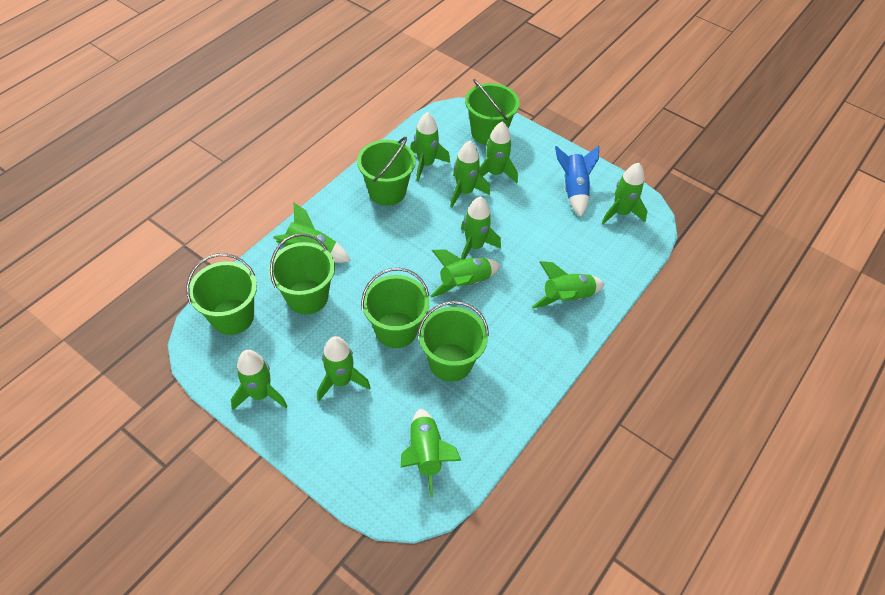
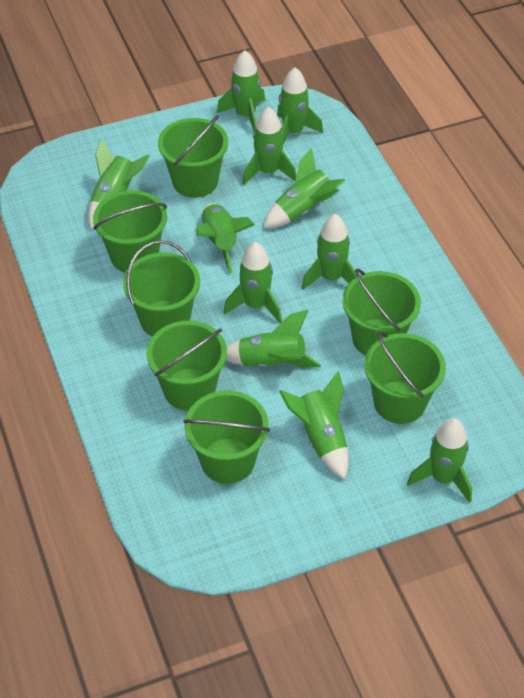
blue rocket: [555,145,599,217] = 1 -> none = 0
green bucket: [186,254,257,335] [269,233,335,314] [357,137,416,206] [361,268,429,348] [418,301,489,382] [465,79,520,145] = 6 -> [93,190,167,273] [123,240,200,337] [147,321,227,411] [158,115,228,198] [183,391,270,484] [343,268,421,356] [364,331,446,424] = 7

